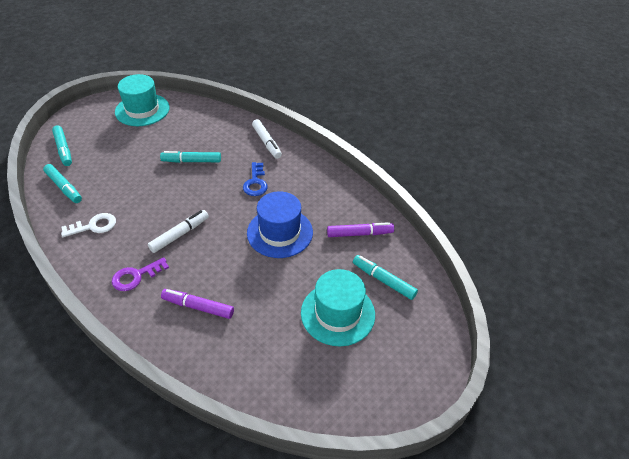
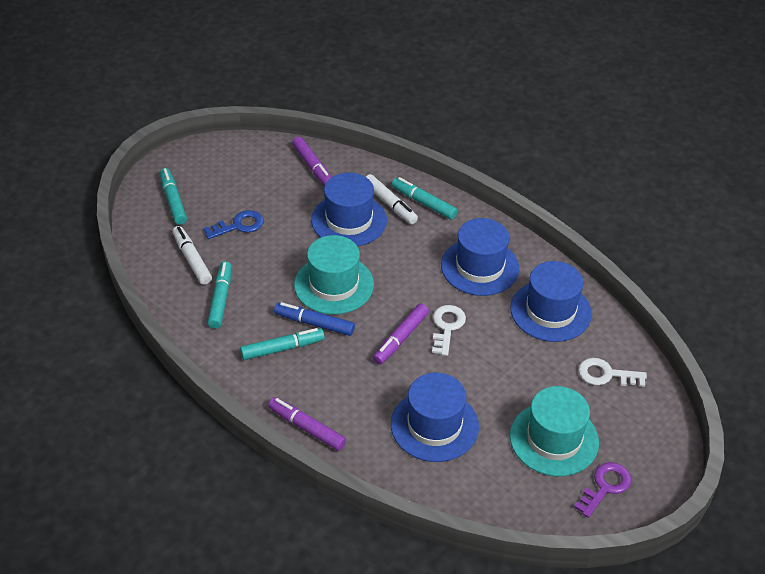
blue hat: [247,191,313,258] = 1 -> [311,172,387,247] [391,373,479,462] [441,218,519,296] [510,261,592,342] = 4
blue marker: none = 0 -> [274,302,355,336] = 1
purple marker: [161,289,234,319] [327,222,394,237] = 2 -> [268,397,346,451] [292,137,331,186] [373,304,429,365] = 3
white key: [61,213,116,237] = 1 -> [432,305,466,356] [578,358,647,387] = 2

